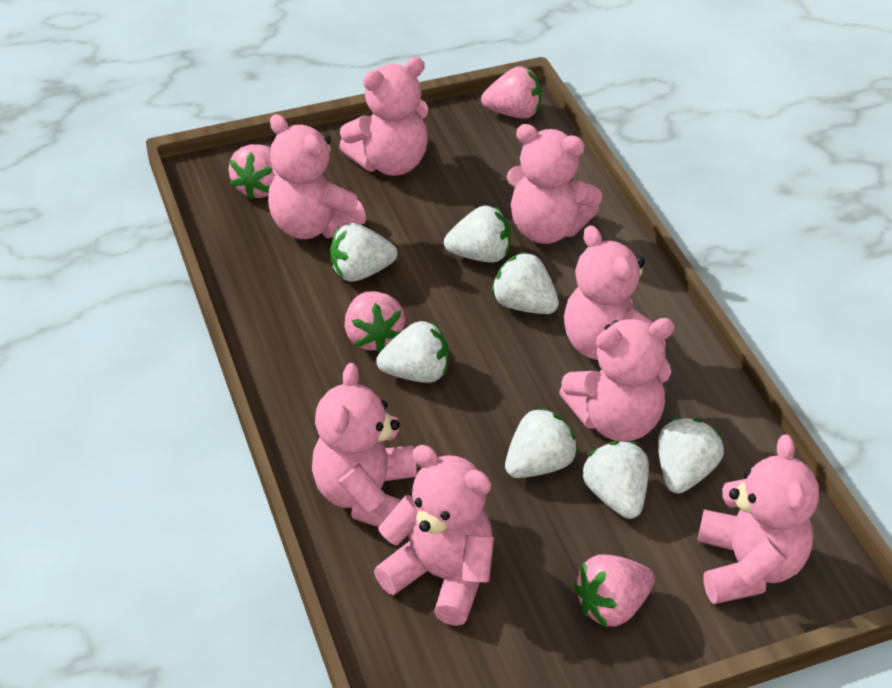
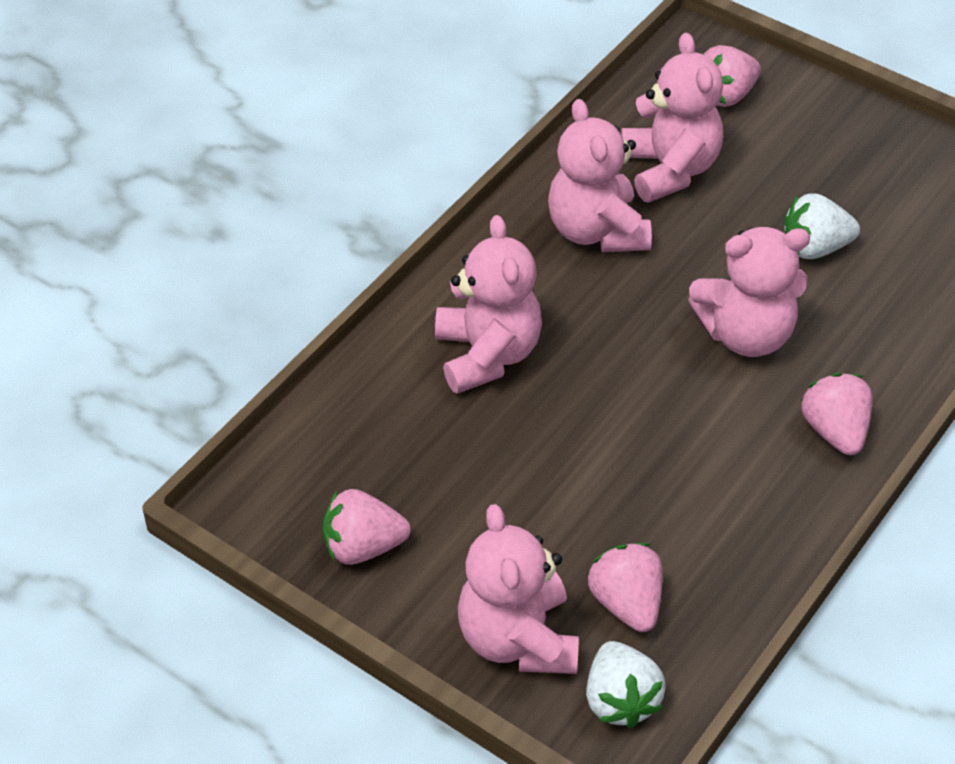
pink teddy bear: [268,114,366,239] [312,363,417,527] [339,57,429,176] [374,445,494,626] [507,124,603,244] [559,318,675,442] [564,225,665,360] [697,434,819,604] = 8 -> [435,215,542,394] [458,504,579,674] [548,99,652,252] [621,33,723,203] [688,227,810,357] = 5
white strawberry: [330,223,397,282] [376,321,449,383] [444,206,511,262] [491,252,559,314] [505,407,578,478] [583,441,649,519] [658,418,724,494] = 7 -> [586,641,666,728] [784,193,860,259] = 2

